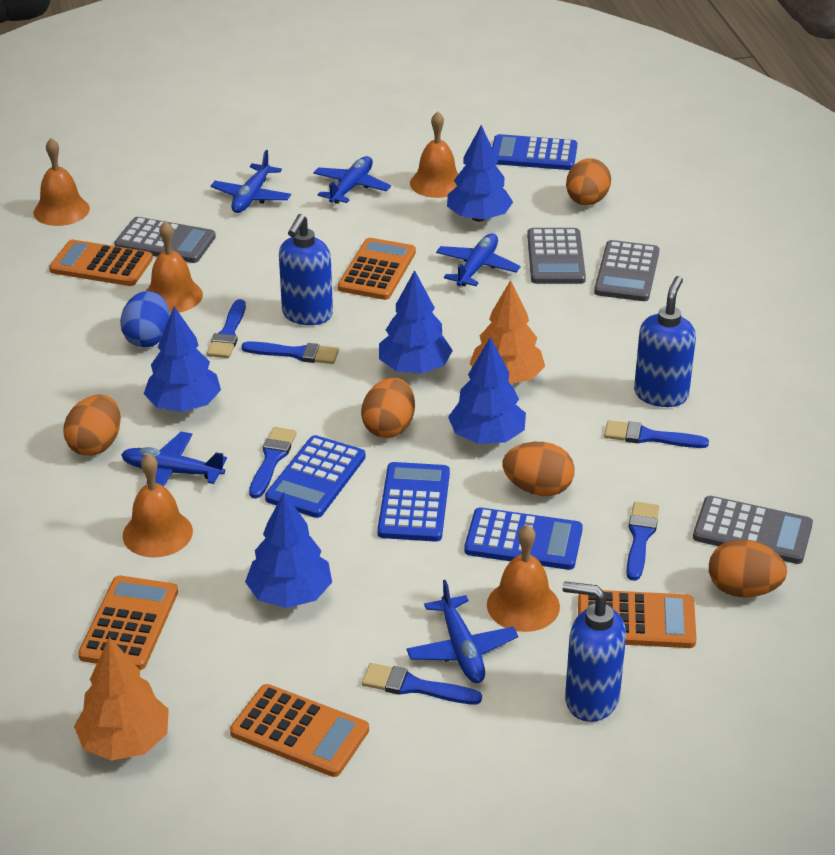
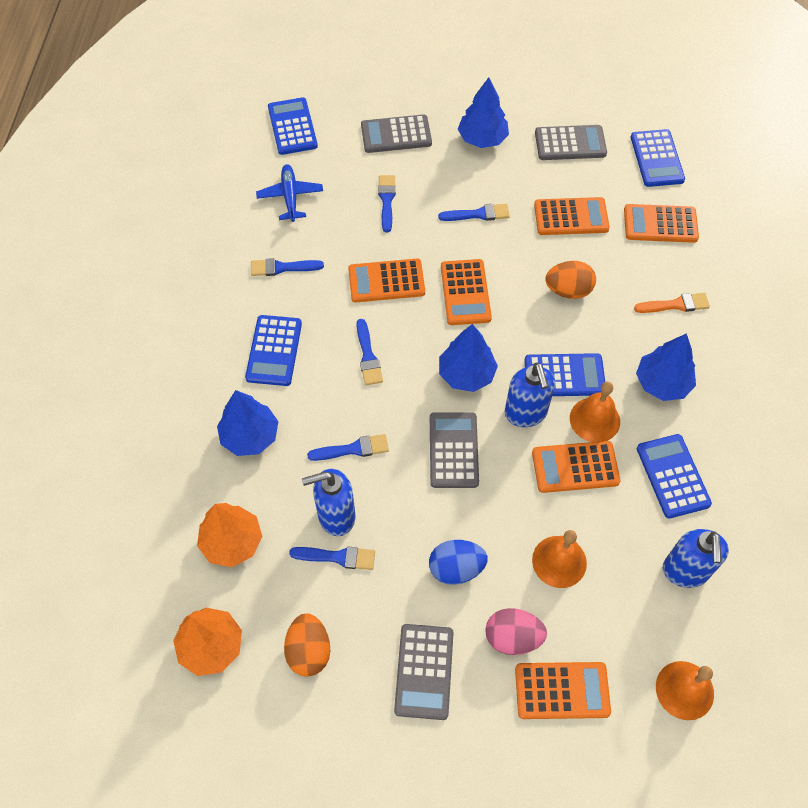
blue calculator: [265,435,366,518] [377,462,450,542] [464,508,583,570] [492,134,577,170] = 4 -> [245,315,302,386] [268,97,318,155] [524,353,605,396] [631,129,685,187] [637,434,712,519] = 5
blue plane: [121,432,227,486] [211,150,291,213] [313,156,391,204] [407,580,518,683] [436,234,521,286] = 5 -> [256,164,323,222] = 1
blue tree: [144,306,221,412] [245,492,332,608] [379,270,453,374] [447,125,513,222] [448,337,526,444] = 5 -> [217,390,278,456] [439,324,498,392] [458,77,509,148] [636,333,696,401] = 4
orange bell: [33,138,90,226] [123,454,193,557] [146,221,203,313] [410,111,458,198] [487,524,560,632] = 5 -> [532,530,587,588] [570,382,620,442] [656,661,714,720] = 3
orange brush: none = 0 -> [634,293,710,313] = 1
orange calculator: [49,240,153,286] [78,576,178,670] [230,684,369,777] [338,238,416,300] [578,590,697,648] = 5 -> [348,259,425,302] [441,259,492,325] [515,662,611,719] [532,441,621,493] [534,197,610,235] [624,204,699,243] = 6
orange egg: [63,395,121,456] [361,378,415,438] [502,442,575,496] [566,158,611,205] [709,539,787,597] = 5 -> [284,614,330,676] [546,261,596,299] = 2
pink egg: none = 0 -> [485,608,547,655] = 1

